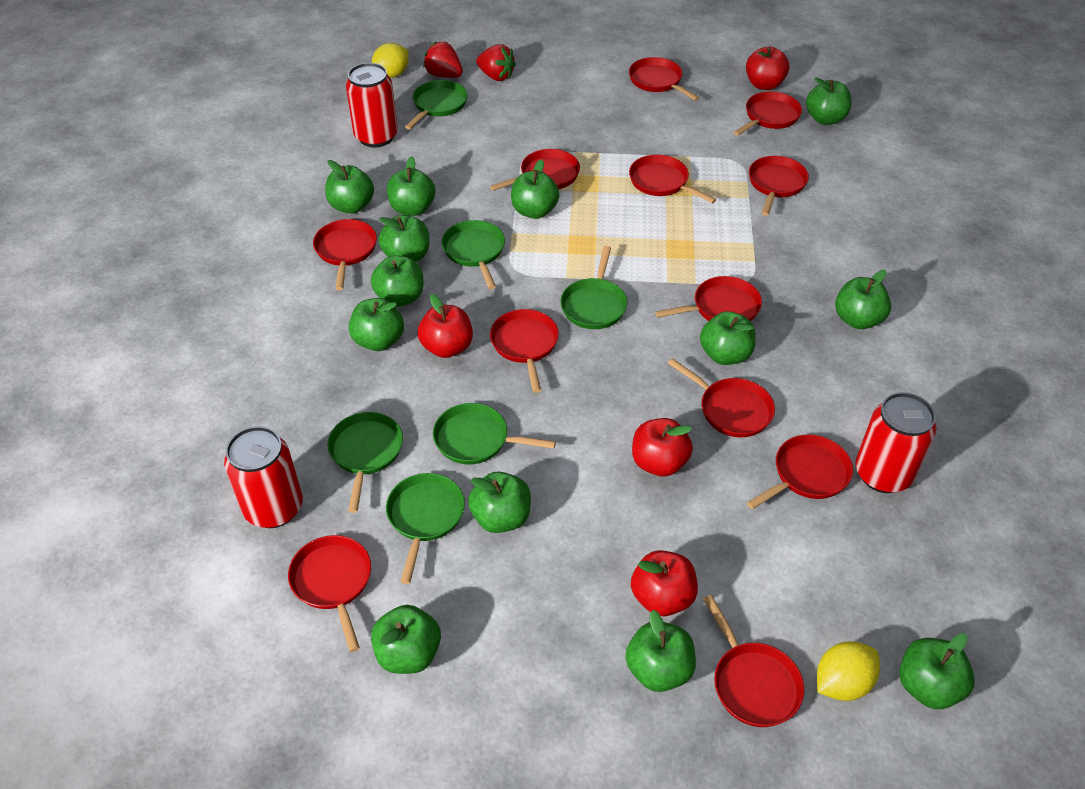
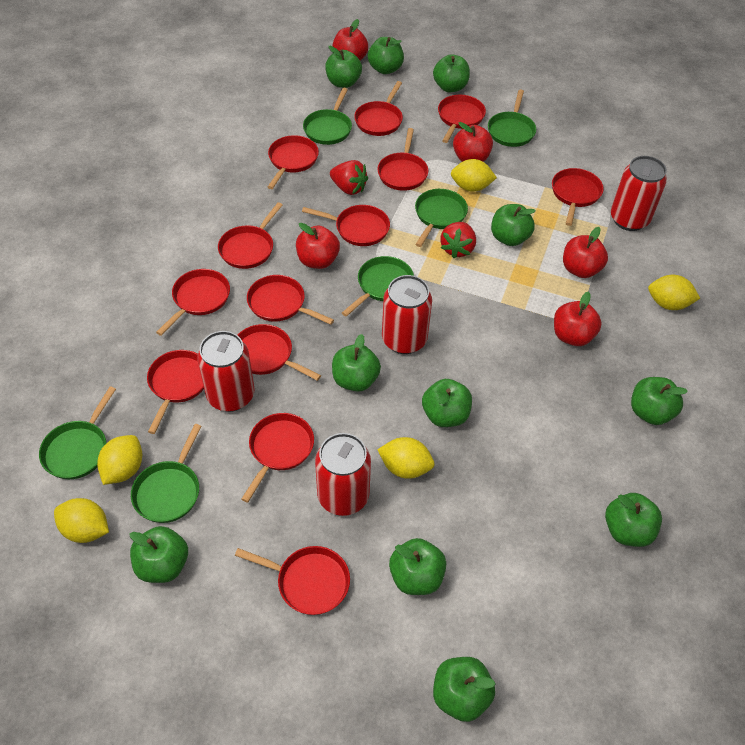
green apple: [325,160,374,213] [349,298,404,351] [371,255,423,307] [371,605,441,674] [379,215,429,262] [387,156,435,216] [468,472,531,533] [511,159,560,219] [625,610,696,692] [700,311,756,365] [806,78,851,125] [835,270,891,329] [899,633,975,709] = 13 -> [130,526,188,583] [325,46,362,88] [332,334,381,392] [368,37,404,74] [389,538,446,595] [422,379,472,427] [433,54,470,92] [433,657,496,722] [491,204,536,246] [605,493,662,547] [631,377,688,425] = 11
red apple: [418,294,473,358] [631,550,698,616] [632,418,693,477] [746,47,789,90] = 4 -> [296,223,340,269] [333,19,368,60] [453,122,493,162] [554,291,602,346] [563,227,608,278] = 5
red can: [224,426,303,528] [346,63,398,148] [855,392,936,493] = 3 -> [197,331,254,412] [315,433,371,516] [382,275,432,354] [611,156,667,231] = 4
red pan: [288,535,371,652] [313,219,377,290] [490,149,580,191] [490,309,559,393] [629,57,699,101] [629,155,716,203] [655,276,762,321] [668,358,775,437] [703,595,804,727] [733,92,802,136] [747,435,853,509] [749,156,809,216] = 12 -> [147,350,204,434] [156,269,230,336] [218,202,282,269] [235,546,350,615] [238,324,321,381] [241,413,314,503] [247,275,334,325] [268,135,319,189] [302,205,390,246] [354,81,403,136] [377,128,428,191] [438,95,486,143] [552,168,604,226] = 13
yellow lemon: [372,43,409,78] [817,642,880,701] = 2 -> [54,498,109,543] [97,435,142,485] [377,437,435,479] [451,159,497,192] [648,275,700,310] = 5

